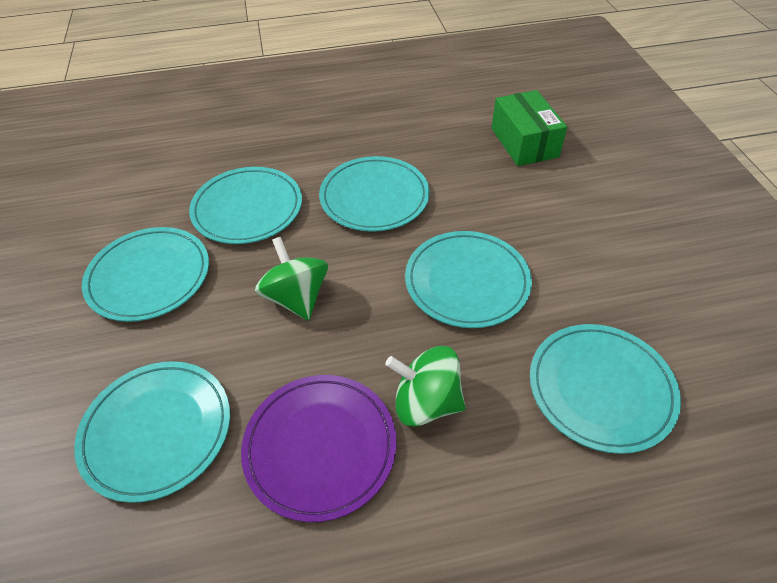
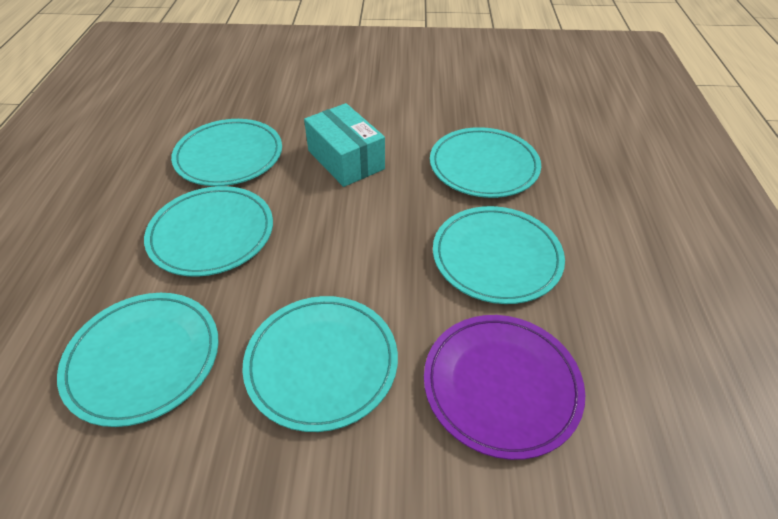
green box: [492,90,567,166] = 1 -> none = 0
green spinning top: [255,237,328,321] [385,346,466,427] = 2 -> none = 0
turquoise box: none = 0 -> [304,103,385,187] = 1

